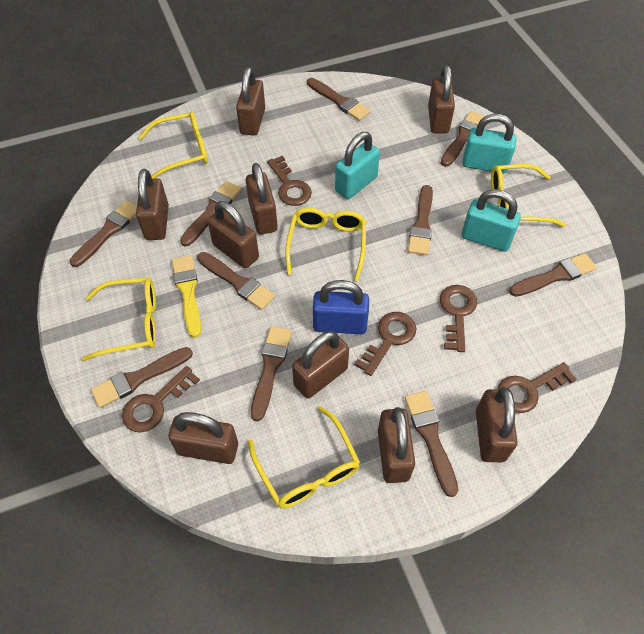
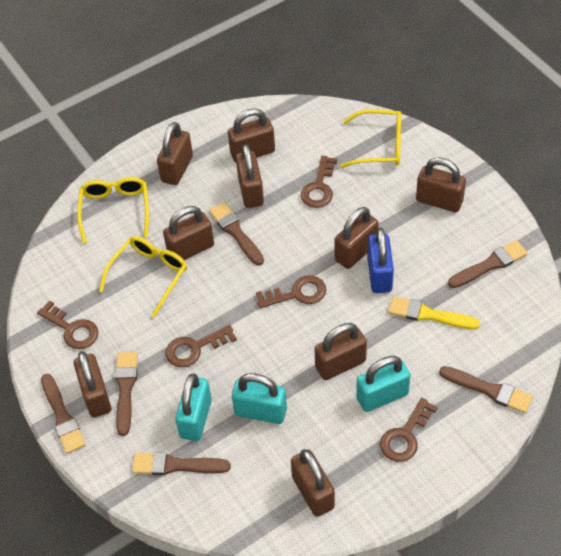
brown brush: [70,200,137,267] [91,347,193,408] [180,181,242,246] [197,252,275,310] [251,326,292,421] [307,78,370,121] [405,391,458,497] [408,185,433,255] [441,111,485,167] [509,253,597,297] = 10 -> [41,374,86,454] [115,351,138,436] [132,452,231,475] [209,202,264,265] [439,366,533,413] [448,240,528,288] = 6
yellow glasses: [82,278,156,361] [138,112,208,179] [248,406,360,508] [285,208,366,281] [491,164,566,227] = 5 -> [77,177,149,243] [99,236,187,318] [340,109,401,168] = 3

